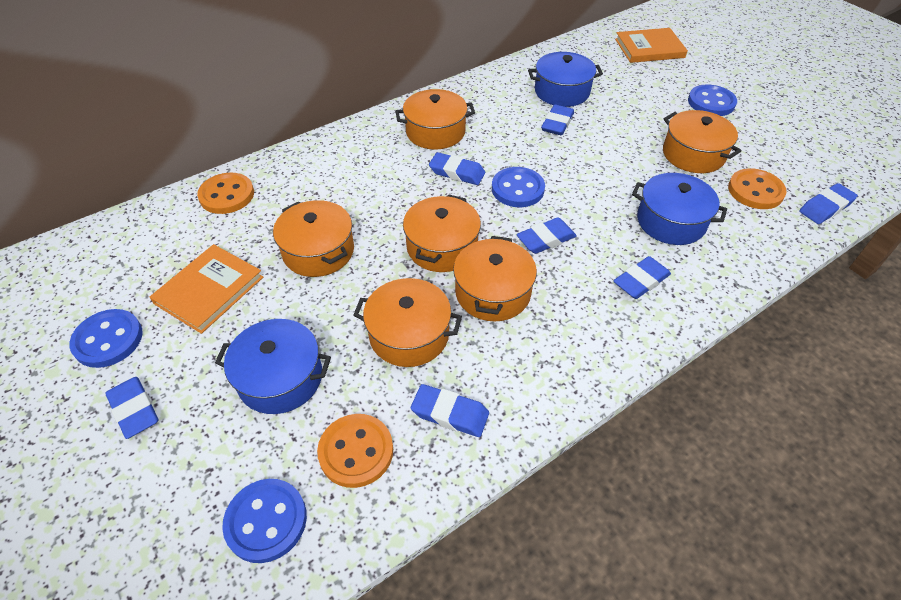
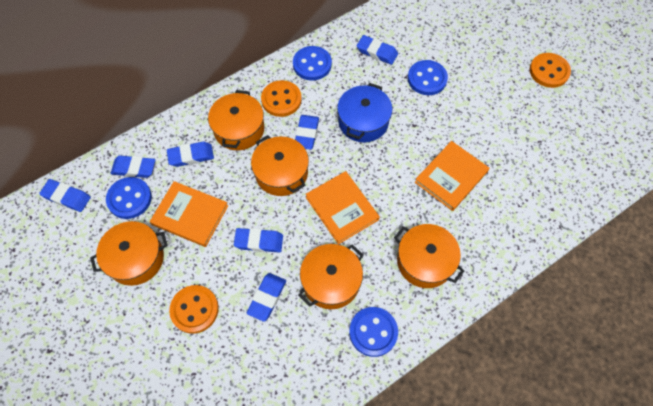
blue pot: [215,319,331,414] [528,52,603,107] [632,173,727,245] = 3 -> [337,83,392,142] = 1
orange book: [150,244,263,334] [615,28,688,63] = 2 -> [150,181,228,247] [305,171,380,245] [415,141,489,211] = 3
orange pot: [273,200,354,277] [353,278,462,367] [395,89,475,150] [403,194,481,272] [453,236,537,321] [663,110,741,173] = 6 -> [90,221,168,286] [208,90,264,150] [251,135,309,196] [298,244,363,309] [394,224,464,288] = 5

